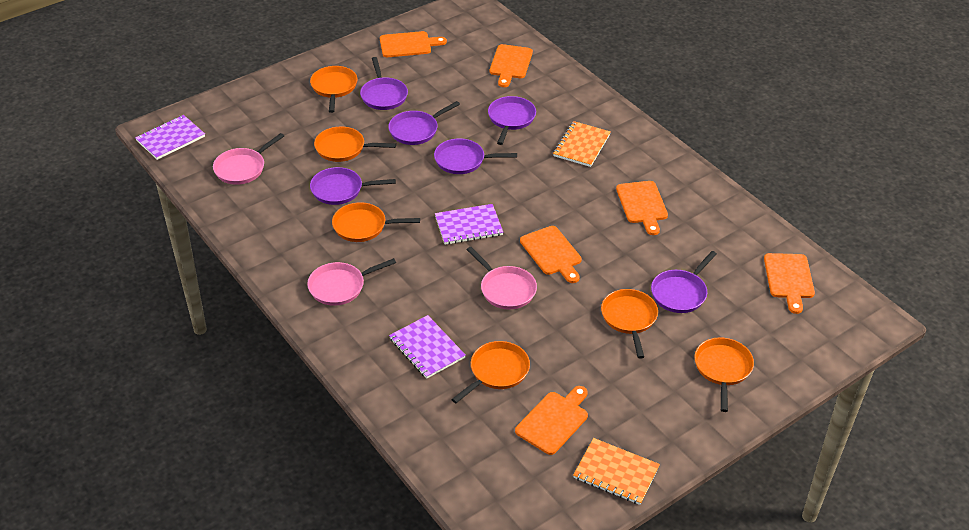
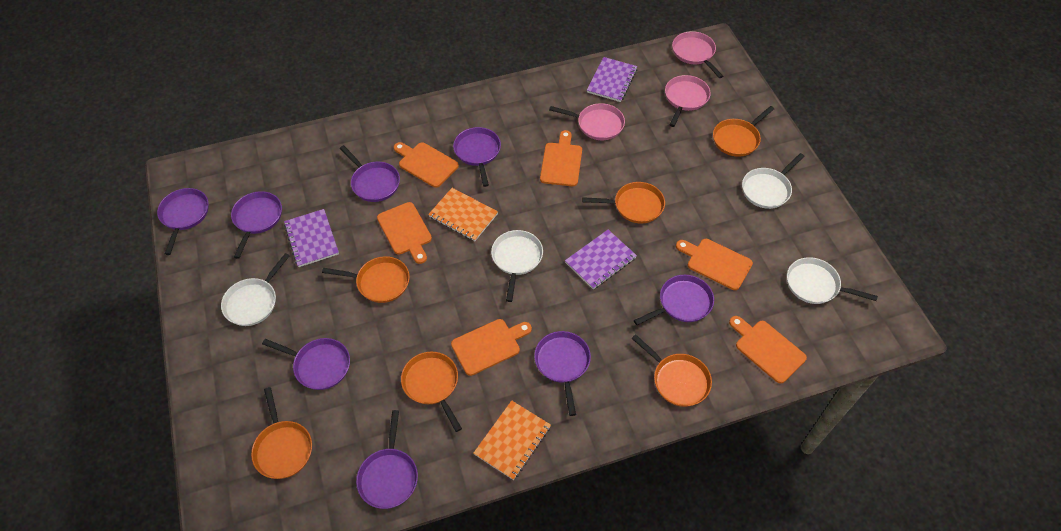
purple pan: [310,167,396,205] [360,57,408,110] [388,101,460,145] [434,138,517,174] [488,96,536,145] [651,251,717,313] = 6 -> [157,188,209,255] [231,191,282,259] [262,338,350,390] [340,145,400,202] [356,410,418,509] [453,127,501,187] [534,331,591,416] [634,275,714,325] = 8
white pan: none = 0 -> [221,253,289,326] [491,230,543,302] [742,153,805,209] [787,257,878,304] = 4

